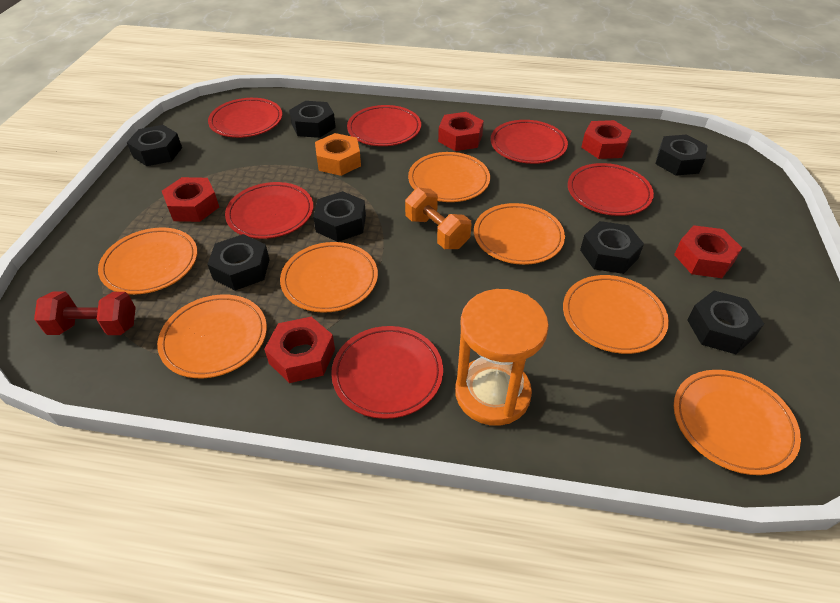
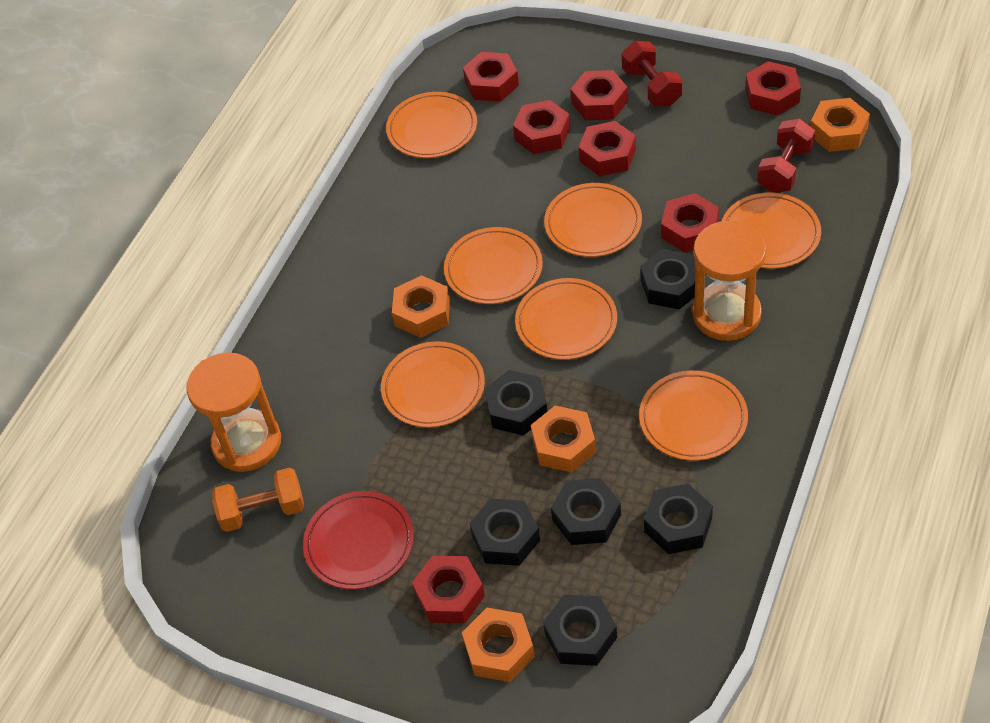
black nut: [127,125,182,166] [207,234,270,291] [289,101,336,138] [313,191,366,242] [580,221,644,274] [655,134,708,176] [687,291,764,354] = 7 -> [469,499,540,566] [484,370,547,436] [543,595,617,666] [551,478,621,545] [640,249,695,309] [644,484,713,554] = 6
orange hourglass: [455,289,549,426] = 1 -> [186,352,281,472] [692,221,766,341] = 2
orange nut: [315,133,361,176] = 1 -> [392,275,450,338] [462,608,535,682] [531,406,596,473] [810,98,870,152] = 4
red dumbbell: [34,291,136,335] = 1 -> [622,41,683,107] [757,119,815,193] = 2
red nut: [162,177,219,222] [264,317,335,383] [438,112,484,151] [581,120,632,159] [674,225,742,278] = 5 -> [412,556,485,623] [463,52,519,102] [513,100,570,154] [571,70,628,120] [579,121,636,176] [661,193,719,253] [745,61,801,116] = 7
red plate: [208,98,282,138] [225,182,314,239] [331,326,443,419] [347,105,421,146] [491,120,568,164] [568,163,654,216] = 6 -> [303,491,414,590] = 1

